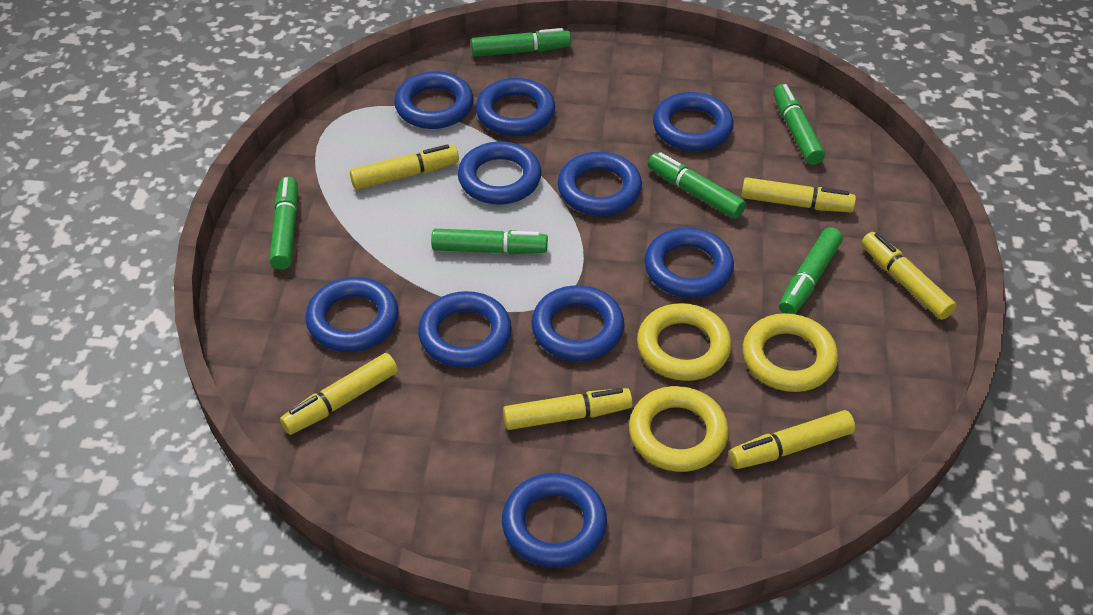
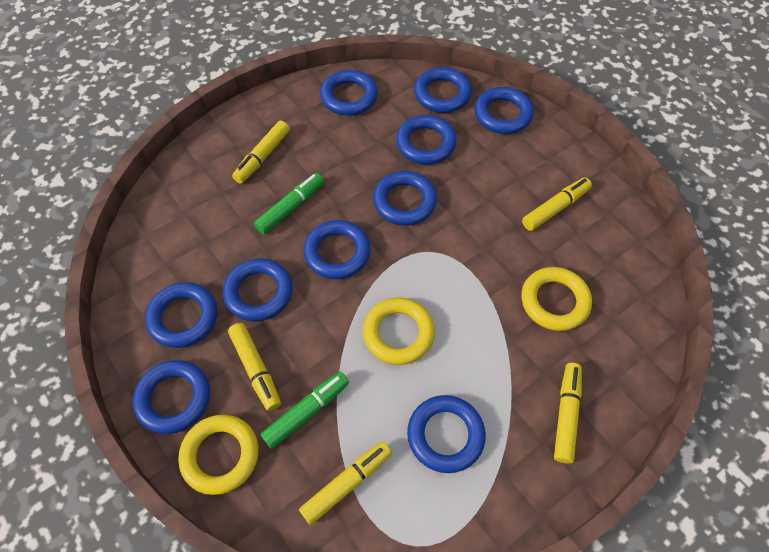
green marker: [269,177,298,270] [431,229,548,254] [471,28,571,57] [648,152,746,219] [773,84,825,165] [779,227,843,314] = 6 -> [254,173,324,234] [260,372,349,449] = 2
yellow marker: [280,353,398,435] [350,144,459,189] [503,388,633,430] [729,410,855,469] [741,177,856,212] [861,232,957,320] = 6 -> [228,323,281,411] [232,121,290,184] [299,441,392,525] [522,177,592,231] [554,363,582,464] = 5

